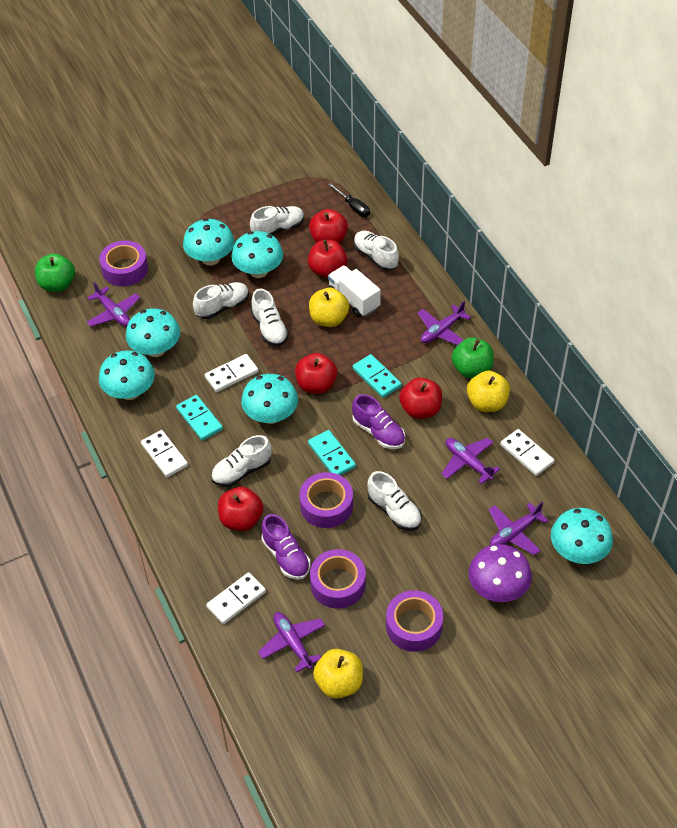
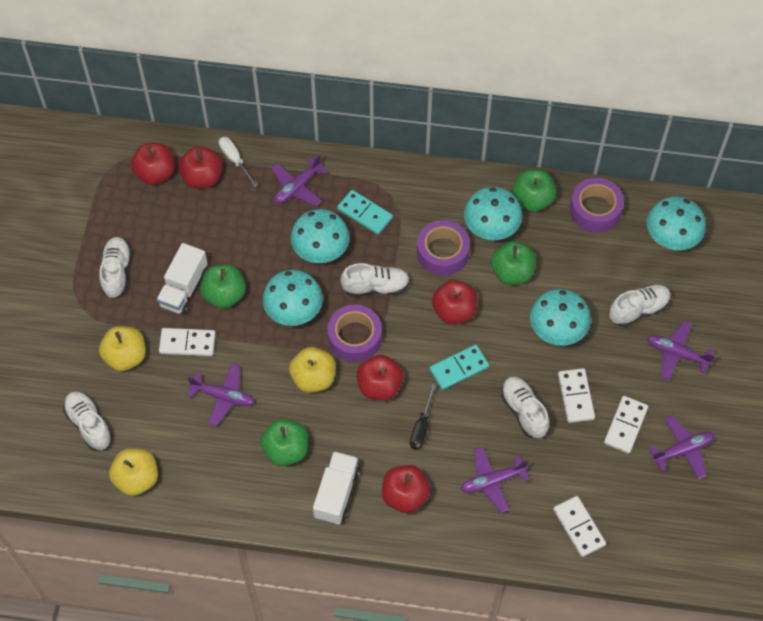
green apple: [35,253,75,292] [452,337,494,378] = 2 -> [200,264,246,309] [260,419,308,466] [491,241,536,285] [512,169,556,212] = 4
purple mushroom: [468,544,532,602] = 1 -> none = 0
purple shoe: [261,514,310,580] [352,394,405,449] = 2 -> none = 0
purple tape: [99,240,148,286] [300,472,353,528] [310,549,366,609] [386,590,443,652] = 4 -> [328,304,382,362] [417,220,470,276] [570,178,624,233] = 3
turquoise domino: [176,395,223,441] [308,430,356,475] [353,354,401,398] = 3 -> [337,190,393,235] [430,345,489,390] = 2
turquoise mushroom: [99,350,155,400] [126,308,180,357] [183,218,234,266] [231,231,283,278] [241,374,298,424] [551,508,613,564] = 6 -> [263,270,323,326] [291,209,350,263] [464,187,522,240] [530,289,591,346] [647,196,706,250] = 5
white screwdriver: none = 0 -> [219,137,258,187] = 1
white shoe: [193,282,249,319] [211,435,272,487] [250,206,304,235] [251,289,289,346] [353,231,399,271] [367,471,422,531] = 6 -> [63,391,113,451] [99,237,132,299] [341,263,410,297] [501,376,549,438] [609,284,671,327] = 5
white truck: [328,265,381,317] = 1 -> [156,243,208,315] [313,451,360,525] = 2

